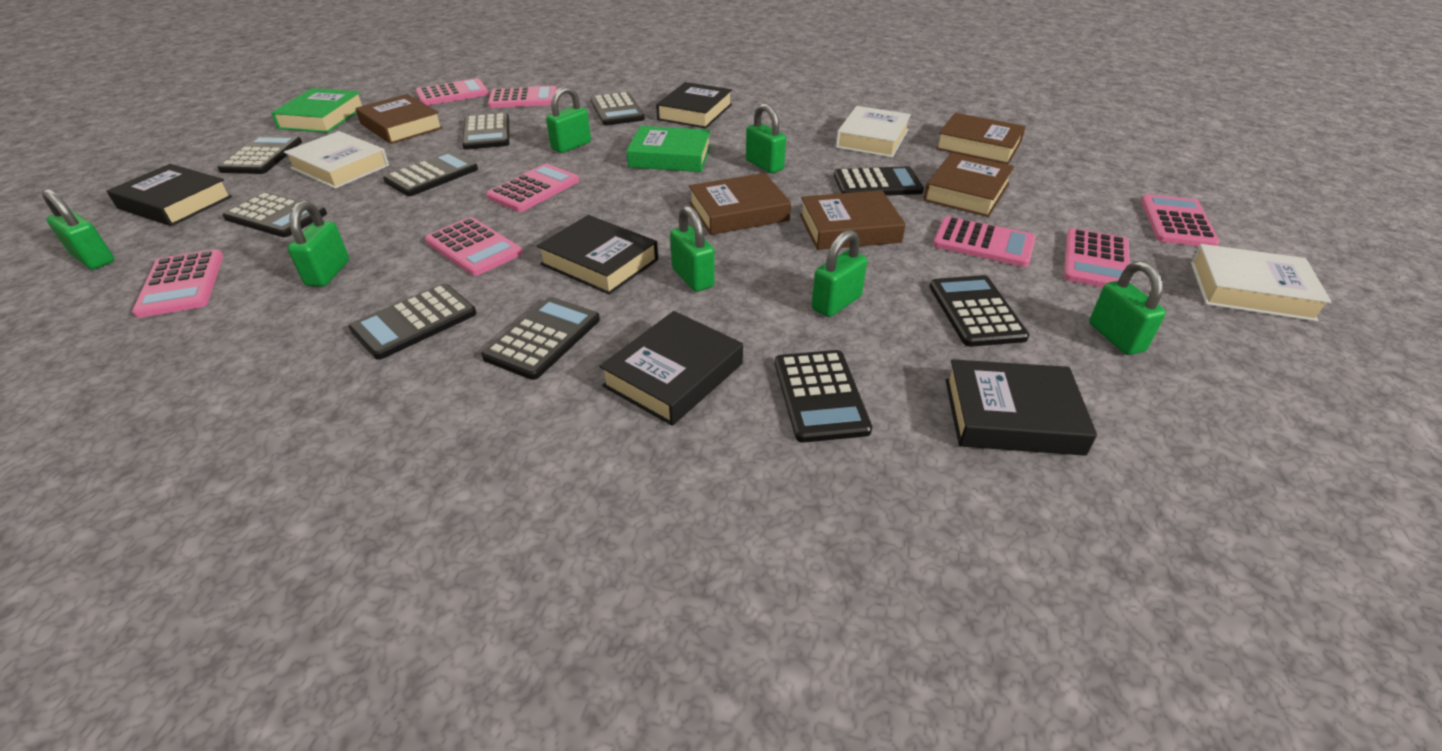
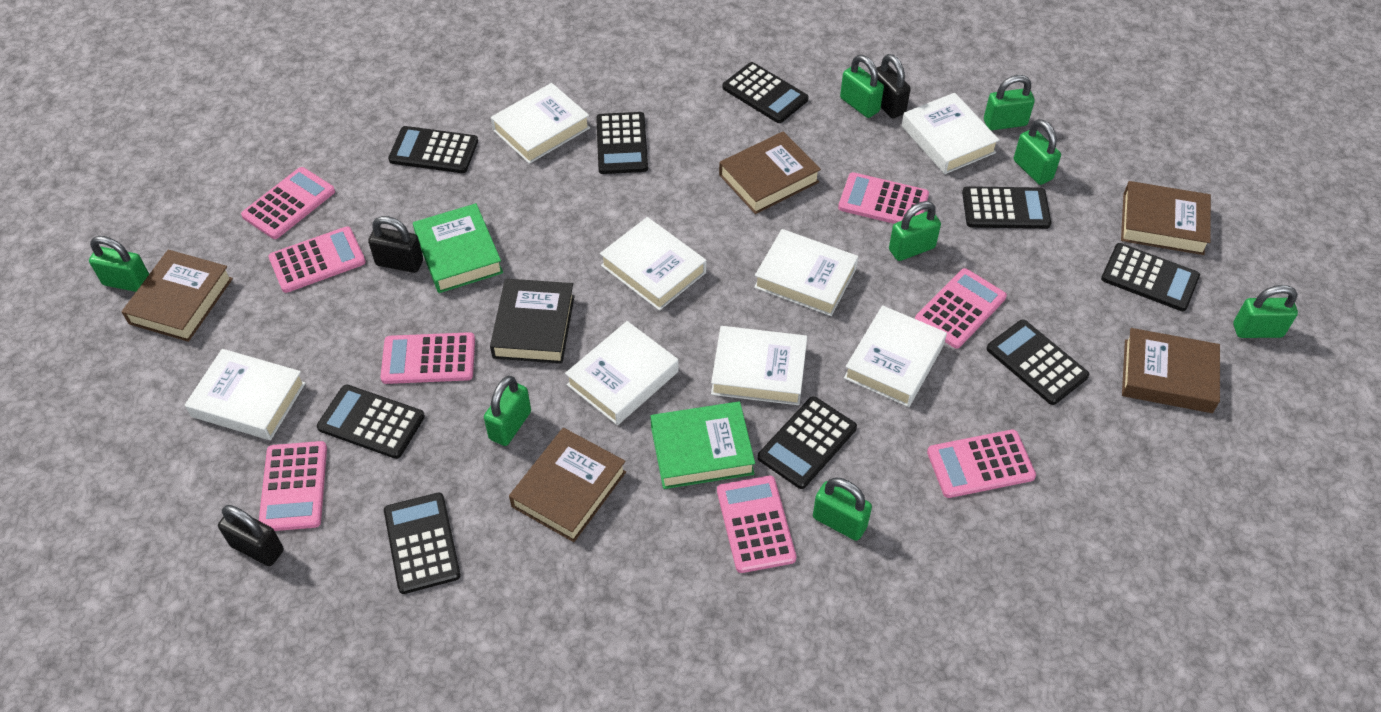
black book: [107,164,232,226] [537,215,658,295] [599,311,743,426] [656,82,732,128] [945,359,1097,456] = 5 -> [490,279,575,364] = 1
black calculator: [218,135,302,174] [222,192,327,237] [349,284,477,360] [383,151,478,196] [462,113,510,150] [481,297,600,380] [591,92,645,125] [775,350,872,443] [834,166,924,196] [929,275,1030,347] = 10 -> [317,384,425,459] [384,492,461,594] [388,126,478,173] [596,112,648,174] [722,62,809,123] [758,396,857,489] [962,186,1051,229] [987,319,1089,405] [1101,243,1200,311] = 9
black padlock: none = 0 -> [218,505,284,566] [368,216,423,273] [877,54,911,118] = 3
green padlock: [42,189,115,269] [288,201,349,287] [546,86,591,153] [670,206,715,292] [746,103,786,173] [811,230,867,317] [1089,261,1166,355] = 7 -> [89,236,149,292] [484,376,531,446] [813,477,872,541] [840,55,884,118] [889,201,941,261] [984,75,1035,130] [1014,119,1061,185] [1233,285,1298,338] = 8
white book: [284,131,389,189] [836,106,911,158] [1191,244,1332,322] = 3 -> [185,349,306,440] [491,83,590,164] [565,321,679,425] [600,217,707,311] [711,326,807,405] [754,229,858,316] [844,305,947,407] [902,93,999,174] = 8

